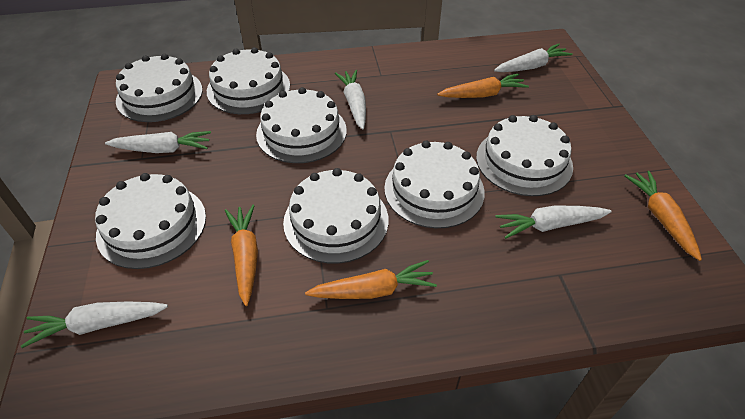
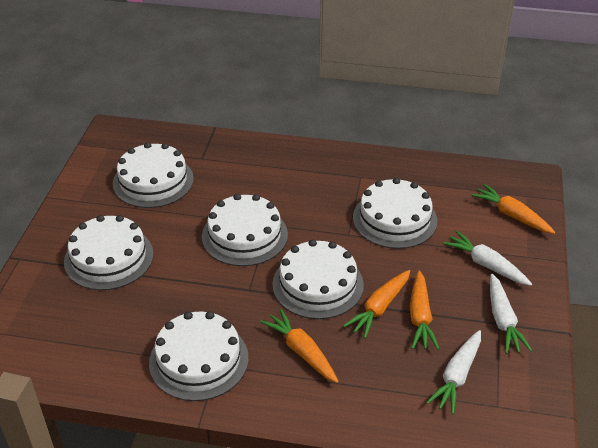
white cake: [95,173,206,269] [116,54,203,122] [207,47,290,114] [256,87,347,163] [283,168,389,263] [384,140,485,228] [476,115,573,196] = 7 -> [64,215,154,290] [113,142,194,208] [149,311,248,401] [202,194,288,266] [272,239,364,319] [353,178,437,249] = 6
white carrot: [21,301,168,348] [105,131,211,153] [335,70,366,129] [494,44,573,72] [495,205,612,239] = 5 -> [426,330,481,414] [443,231,532,286] [490,274,533,354] = 3

